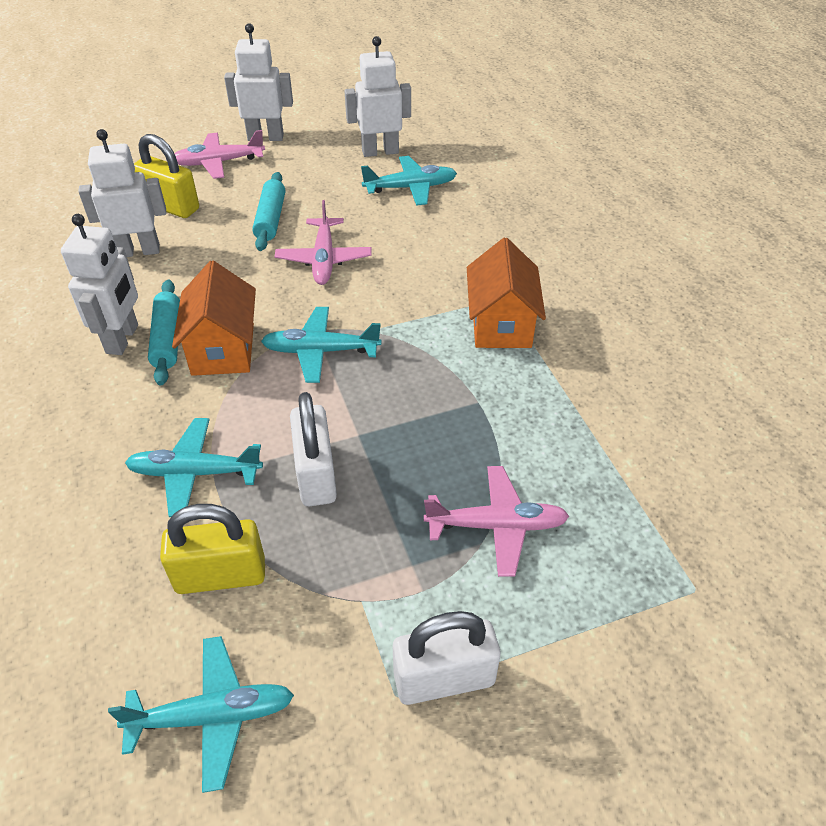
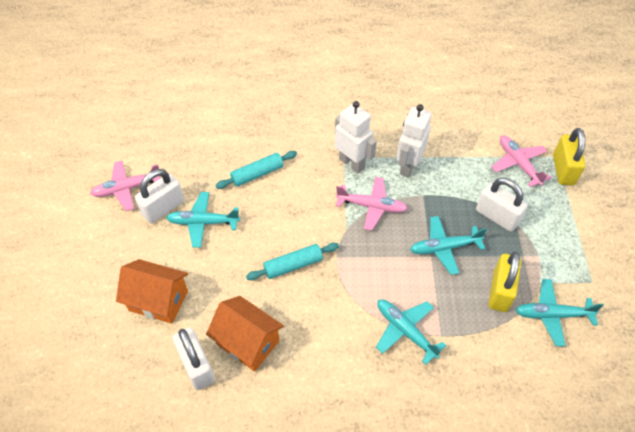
white padlock: [290,392,337,506] [393,611,500,705] = 2 -> [135,169,184,223] [173,328,215,390] [476,178,528,232] = 3
white robot: [61,214,138,355] [78,129,166,257] [224,23,293,141] [345,36,411,157] = 4 -> [335,101,377,173] [396,104,432,178] = 2

